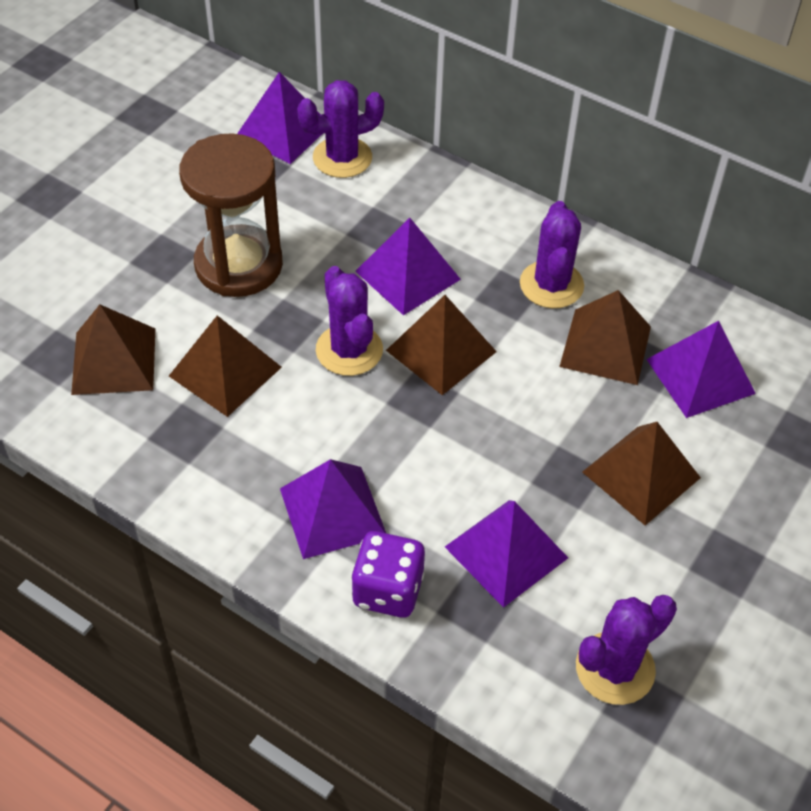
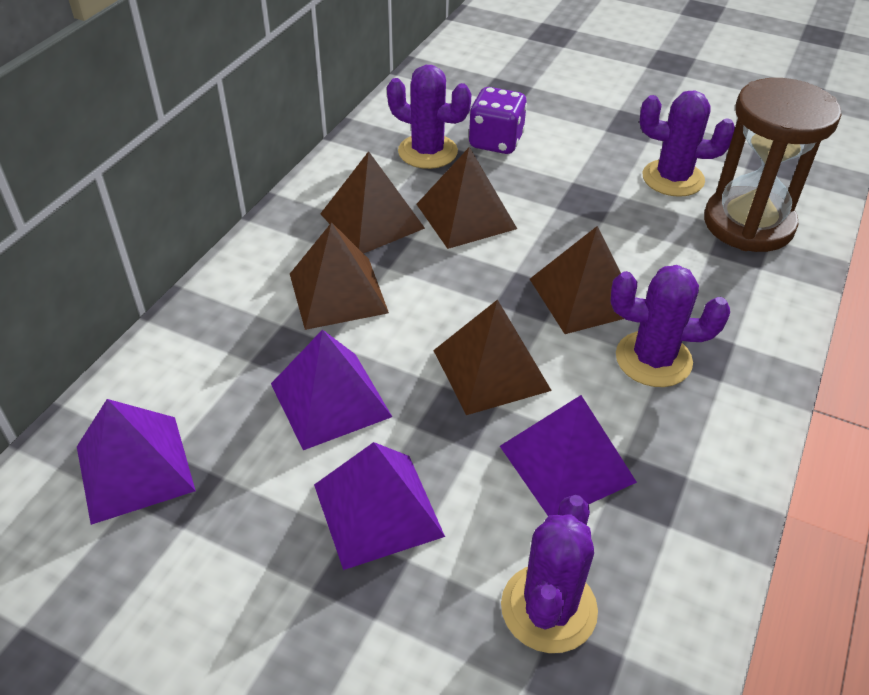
purple pyramid: [237,72,322,164] [280,459,386,559] [355,218,461,315] [445,500,568,608] [646,321,756,418] = 5 -> [77,399,196,525] [271,329,392,450] [314,442,445,570] [500,395,637,516] = 4

